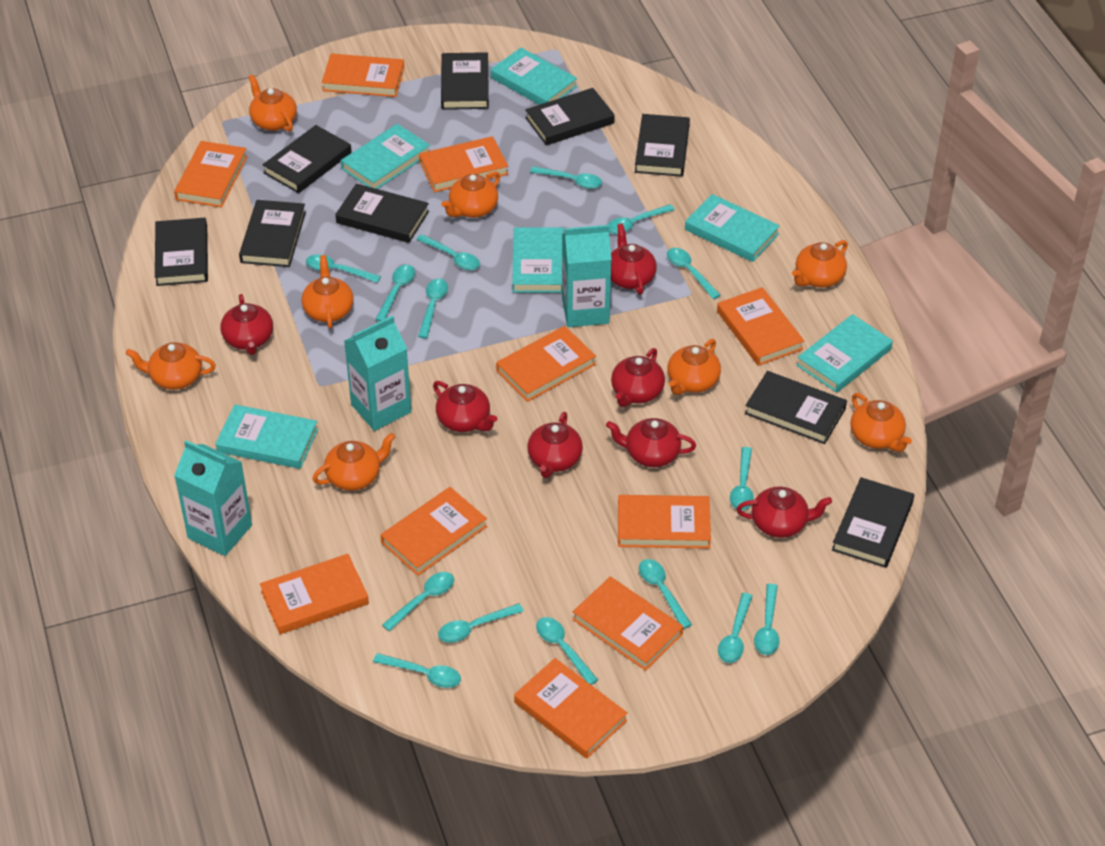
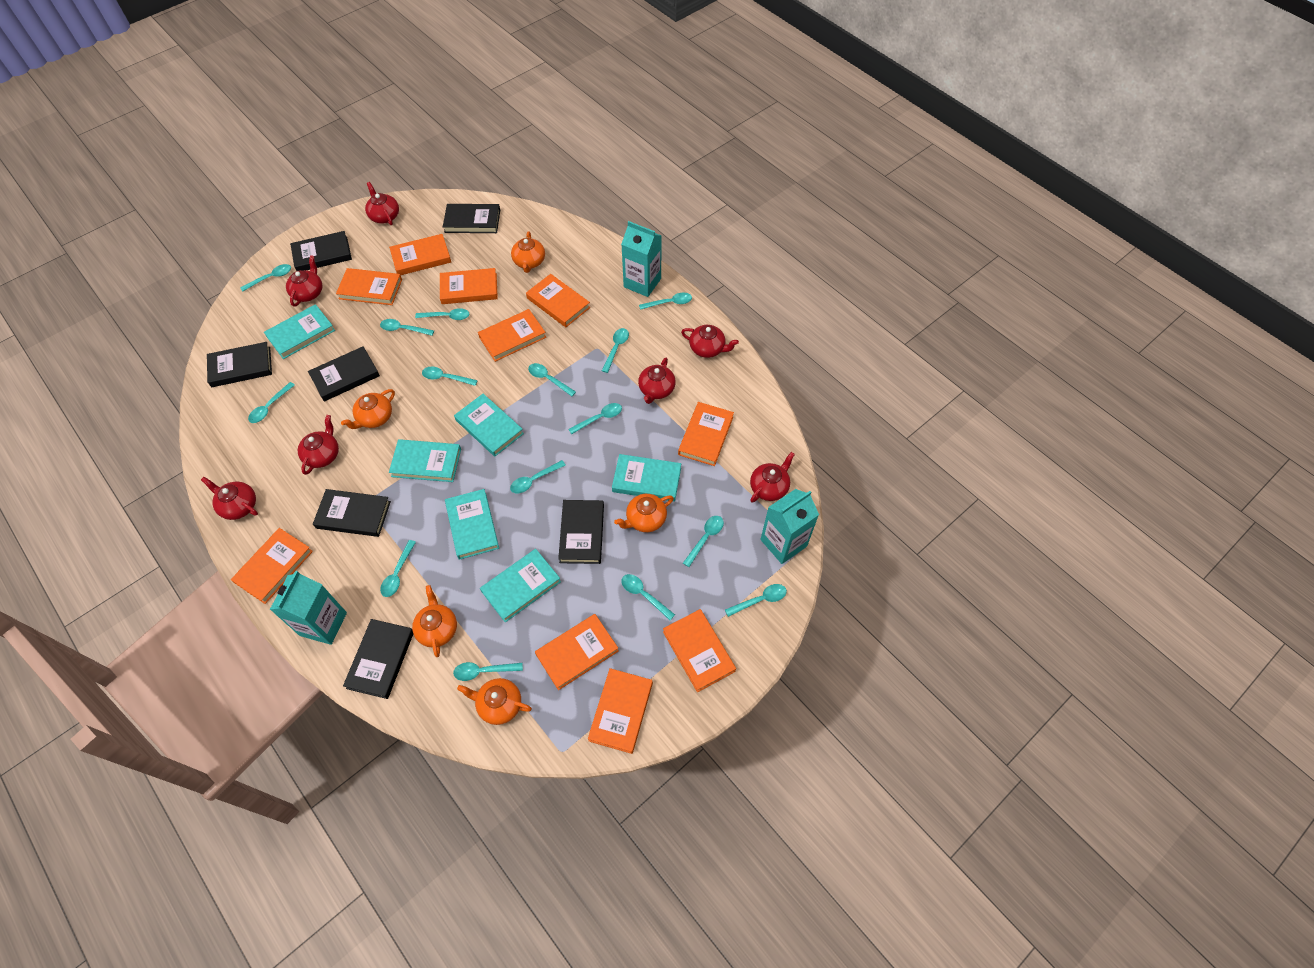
black book: [155,218,208,286] [239,200,306,267] [262,125,352,193] [335,184,429,243] [441,52,489,110] [525,88,615,145] [635,114,690,177] [745,371,847,444] [832,477,914,568] = 9 -> [207,342,272,387] [290,231,352,271] [308,346,380,402] [313,489,391,537] [343,619,413,699] [443,204,500,233] [558,500,604,564] = 7
orange teapot: [126,342,216,390] [249,75,297,132] [301,255,354,329] [313,433,396,491] [441,171,500,218] [667,339,721,395] [792,240,848,287] [850,393,912,452] = 8 -> [341,389,395,429] [412,585,457,657] [457,678,532,725] [511,231,545,273] [614,494,674,532] = 5

